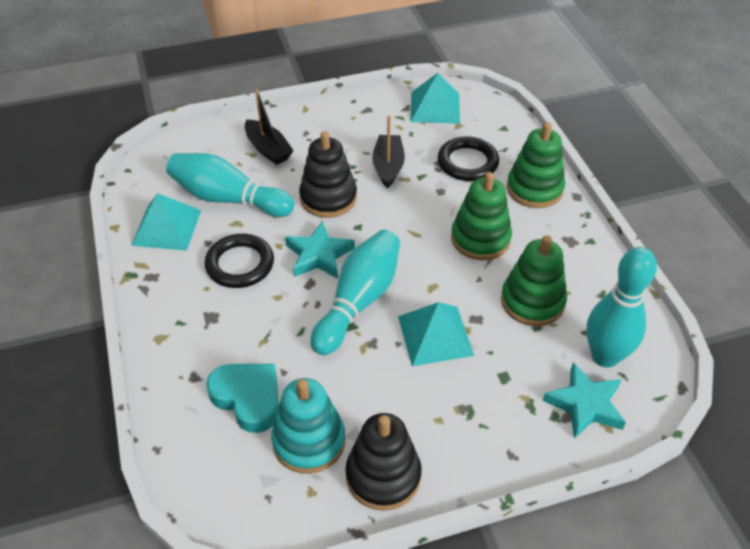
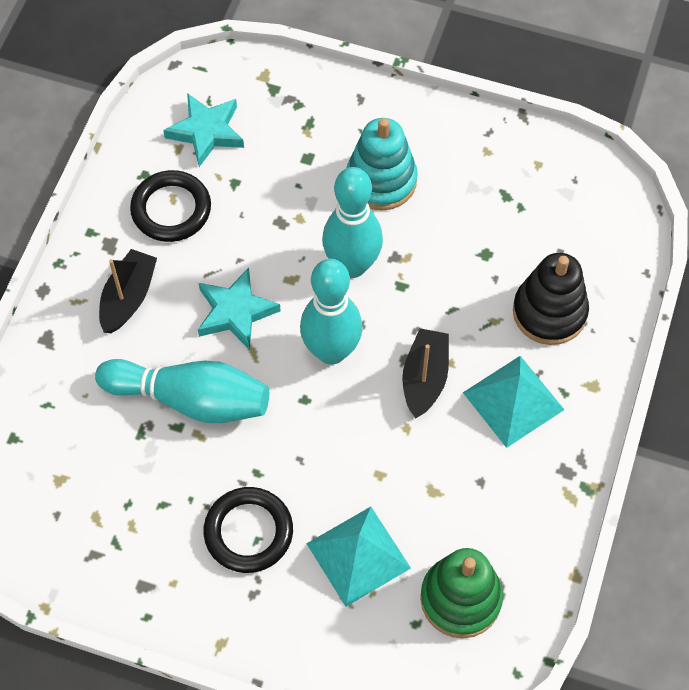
black stacking toy: [299,131,357,218] [345,413,422,511] = 2 -> [513,253,589,345] = 1
green stacking toy: [451,172,512,261] [501,235,567,326] [507,122,565,208] = 3 -> [420,548,503,638] = 1
turquoise heart: [206,364,279,433] = 1 -> none = 0
turquoise pyramid: [131,193,201,251] [398,302,474,366] [410,73,460,124] = 3 -> [306,507,411,607] [463,356,565,448] = 2

